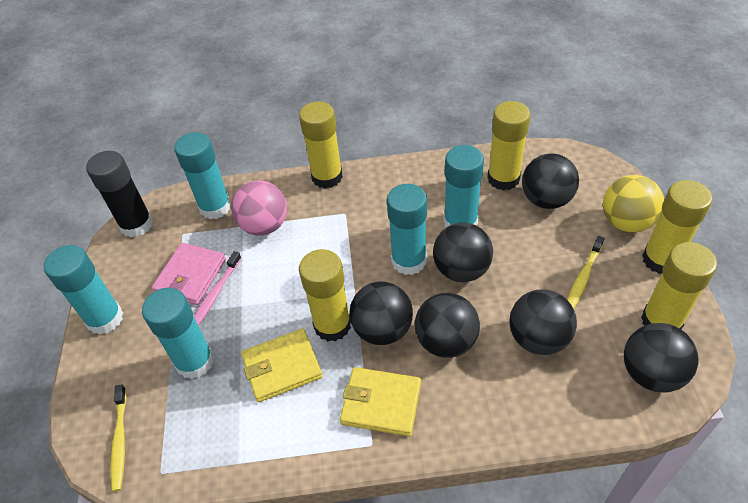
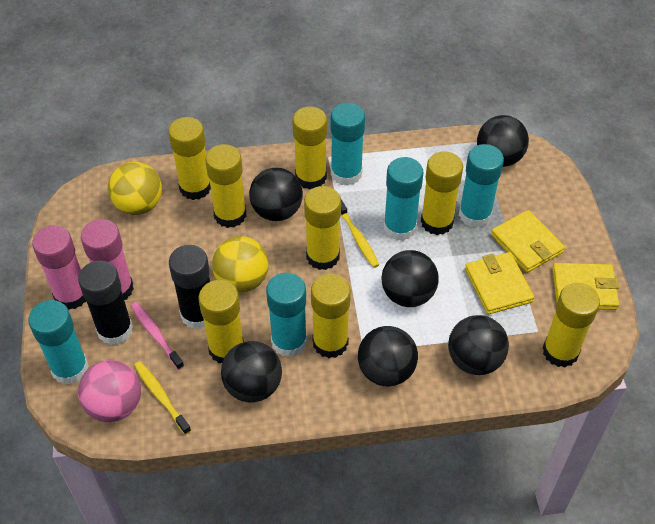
black glue stick: [86,151,153,237] = 1 -> [78,261,133,345] [169,245,210,329] = 2
pink glue stick: none = 0 -> [32,225,87,310] [81,219,134,300] = 2
pink wallet: [151,243,226,305] = 1 -> none = 0
yellow ball: [603,175,664,233] = 1 -> [108,162,162,215] [212,236,269,293] = 2
yellow glue stick: [299,101,343,188] [299,249,351,341] [487,101,531,191] [641,242,717,330] [642,180,712,274] = 5 -> [168,117,211,200] [198,280,244,363] [205,144,247,228] [292,107,327,190] [304,186,341,270] [311,274,351,358] [421,151,463,235] [543,283,600,367] = 8
yellow wallet: [241,329,323,402] [340,367,421,437] = 2 -> [465,252,534,314] [491,210,565,273] [552,263,619,310] = 3

